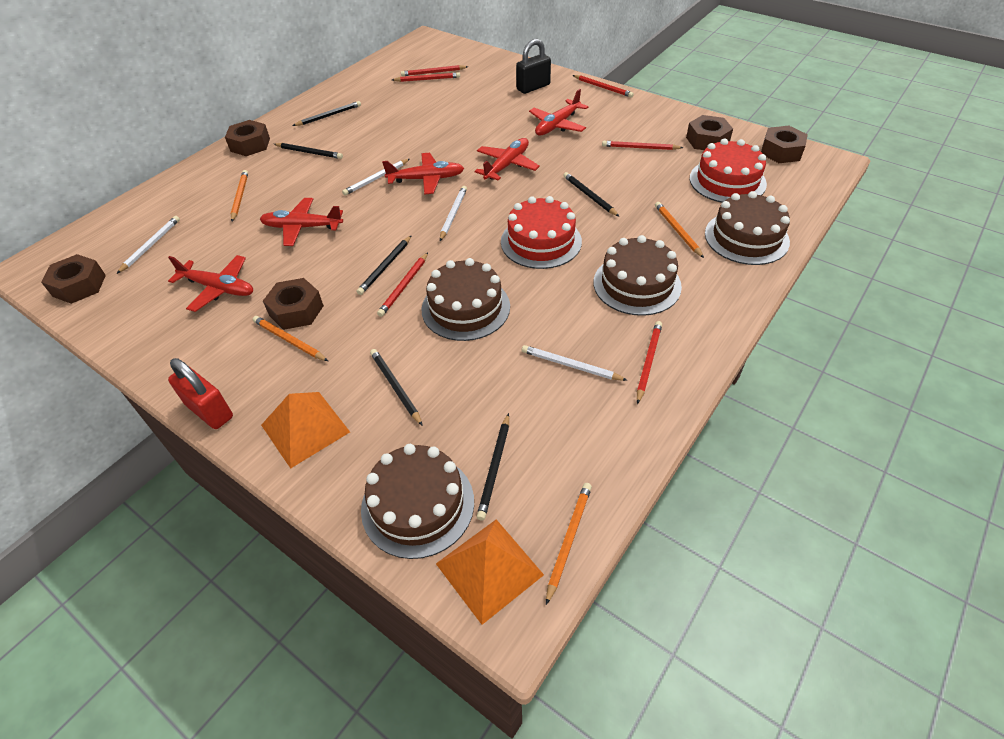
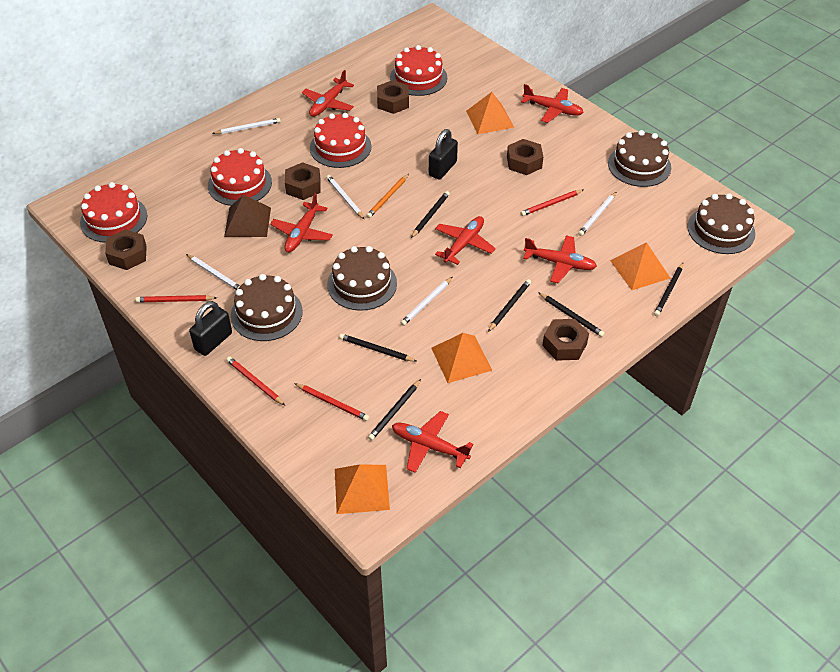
black padlock: [516,39,551,94] = 1 -> [189,301,232,356] [429,129,458,180] = 2
brown pyramid: none = 0 -> [224,195,271,237] = 1
orange pencil: [231,170,248,222] [253,316,328,361] [546,483,592,605] [655,202,704,258] = 4 -> [366,174,409,218] = 1
orange pyramid: [261,392,350,469] [436,519,544,625] = 2 -> [335,464,390,514] [431,333,493,383] [466,92,514,134] [610,242,670,290] = 4
red cake: [501,196,582,269] [690,138,767,203] = 2 -> [80,182,147,243] [208,148,272,206] [310,113,372,168] [390,45,447,96] = 4
red padlock: [168,358,233,429] = 1 -> none = 0
red pencil: [377,253,428,317] [392,72,460,82] [401,65,468,76] [573,75,634,97] [602,141,683,150] [637,321,662,404] = 6 -> [135,295,217,303] [226,356,285,405] [294,383,369,421] [520,190,583,216] = 4
red plane: [168,255,253,312] [260,198,343,246] [382,153,464,195] [475,138,540,181] [529,89,588,136] = 5 -> [270,193,333,252] [302,70,354,117] [392,411,474,473] [435,216,496,265] [521,84,584,123] [523,235,597,283] = 6
white pencil: [117,216,180,274] [342,159,410,196] [440,186,467,241] [522,345,628,381] = 4 -> [186,254,240,290] [212,118,281,134] [326,175,364,219] [400,277,452,326] [578,192,616,236] = 5

